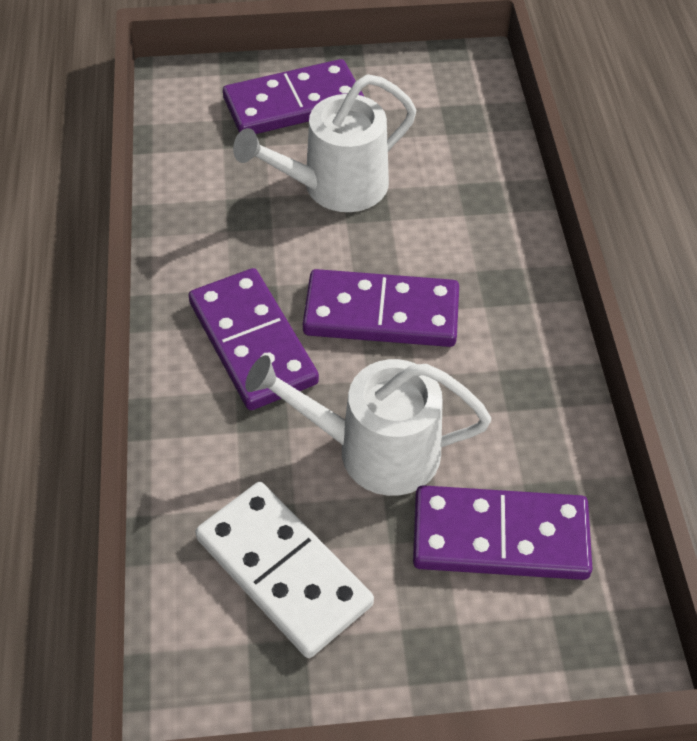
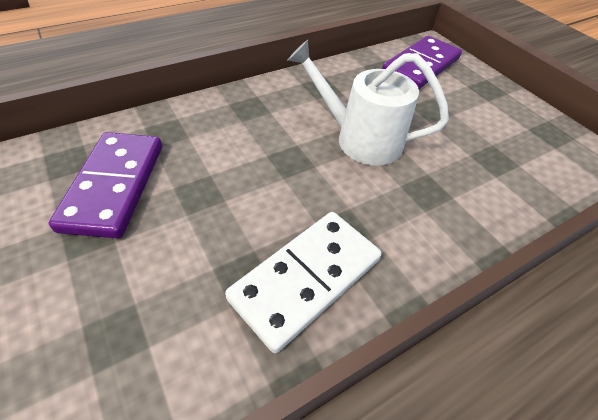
purple domino: [189,268,319,410] [223,59,364,134] [303,269,459,347] [413,485,593,580] = 4 -> [48,132,162,238] [382,36,462,89] = 2
white watering can: [233,74,416,212] [245,355,491,496] = 2 -> [288,40,449,166] = 1

